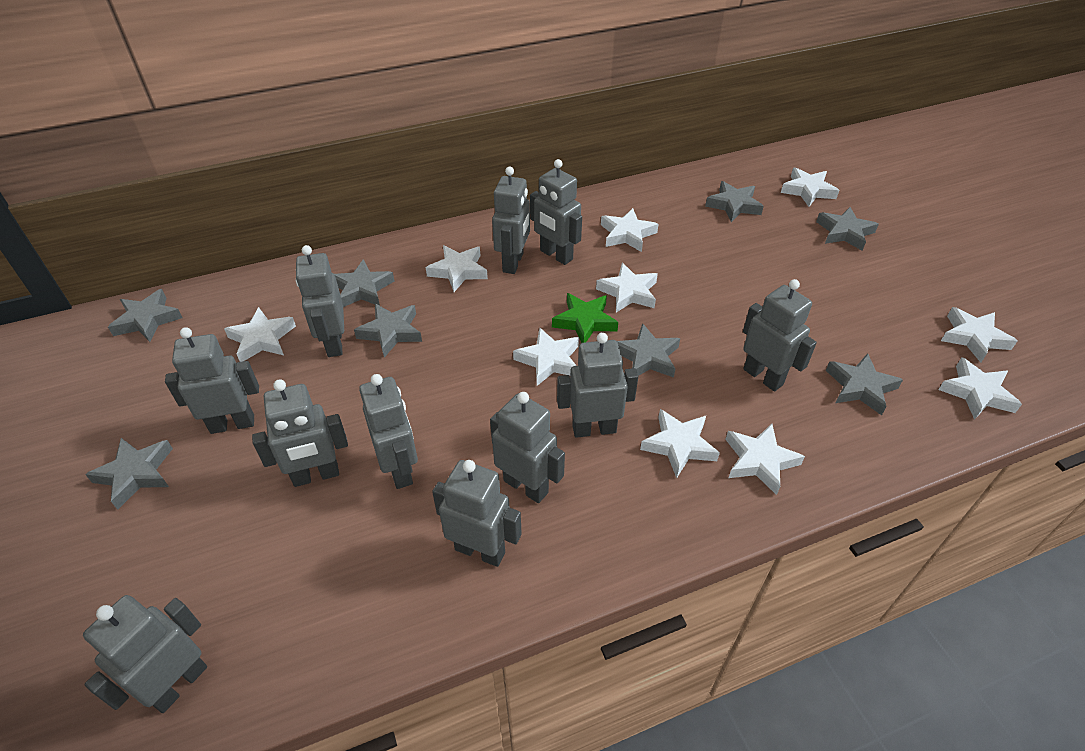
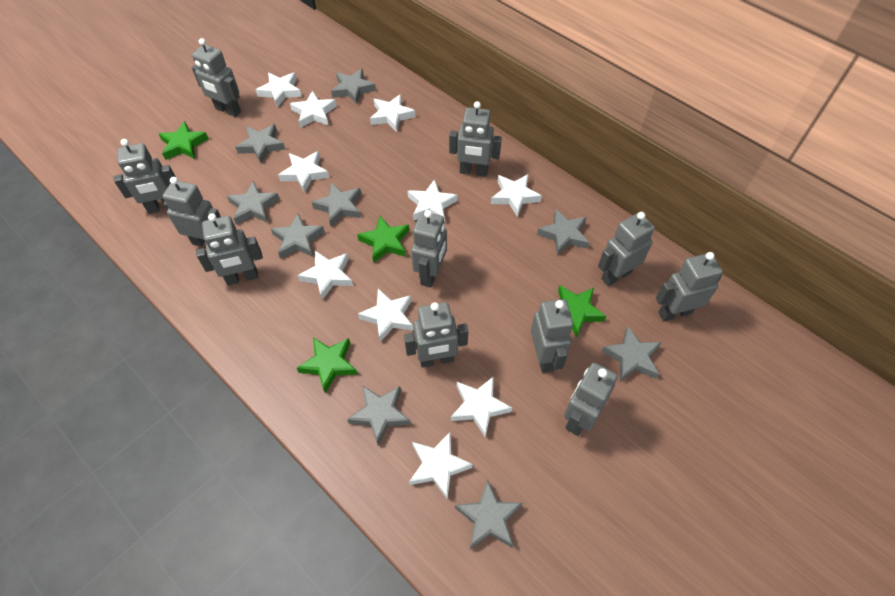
green star: [552,293,618,343] = 1 -> [159,121,209,160] [297,337,358,393] [357,216,409,263] [558,285,606,338] = 4
grey star: [85,438,173,510] [108,289,182,342] [334,259,394,307] [354,304,422,358] [617,323,680,378] [705,181,764,222] [816,207,879,251] [826,353,903,415] = 8 -> [227,181,280,225] [235,124,285,163] [271,213,325,259] [312,183,361,227] [331,69,376,105] [347,385,411,445] [455,480,523,549] [537,209,589,256] [602,326,662,381] = 9

